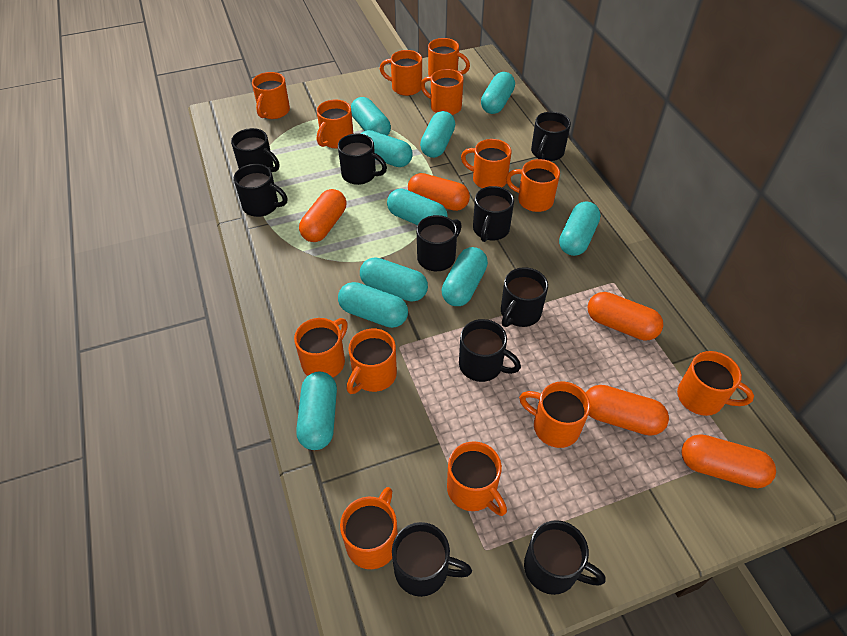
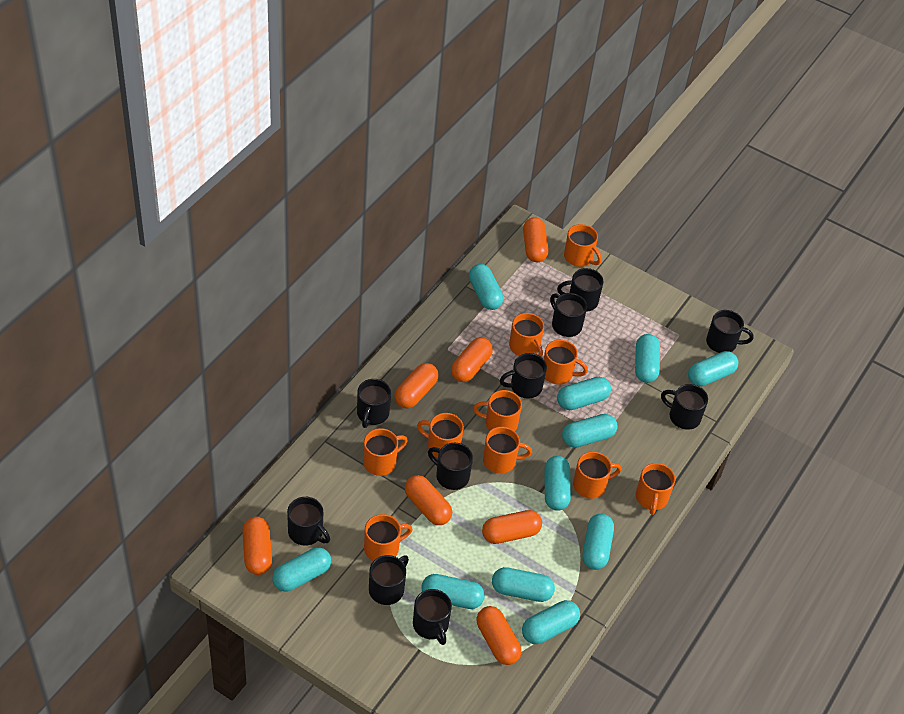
orange capsule: [299,189,346,242] [408,173,470,211] [586,385,669,436] [588,292,663,341] [681,434,776,488] = 5 -> [243,517,272,575] [394,363,439,409] [405,475,452,525] [451,337,493,382] [477,606,521,665] [482,510,542,544] [523,217,549,262] = 7
orange mug: [252,72,290,119] [294,318,348,377] [317,100,353,149] [340,487,398,569] [347,329,397,394] [380,50,422,96] [421,69,464,115] [428,38,470,76] [447,441,507,516] [461,139,511,188] [506,159,560,212] [519,381,590,448] [677,351,754,416] = 13 -> [363,428,408,476] [364,514,413,561] [417,413,464,458] [473,390,522,431] [483,427,532,474] [509,313,544,357] [544,340,588,385] [564,224,602,267] [573,451,622,499] [636,463,675,515] = 10
turquoise capsule: [296,372,337,450] [338,282,408,328] [351,97,391,136] [360,257,428,302] [361,130,413,167] [387,188,448,225] [420,111,455,158] [441,247,488,306] [481,72,515,114] [559,201,601,256] = 10 -> [272,547,331,592] [421,574,485,609] [469,264,503,310] [492,567,555,602] [522,600,580,644] [545,456,571,511] [557,377,611,410] [562,414,617,448] [582,514,614,570] [635,334,660,383] [688,351,738,386] = 11

